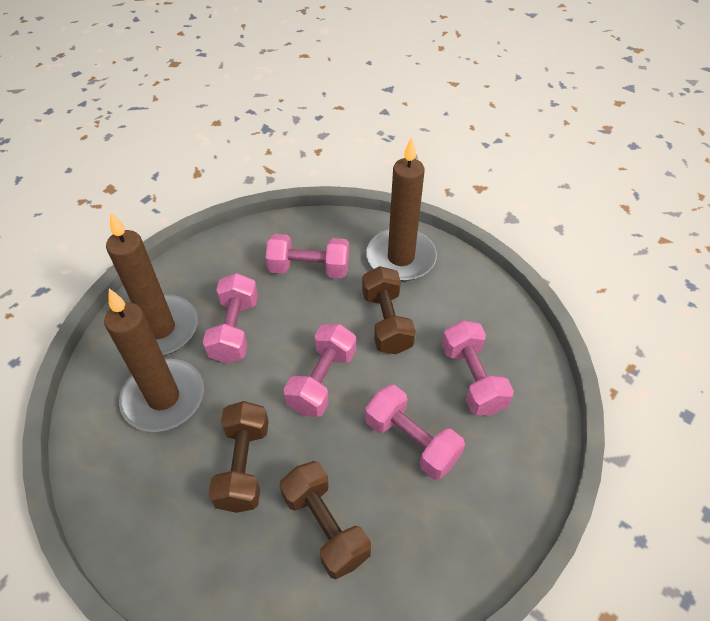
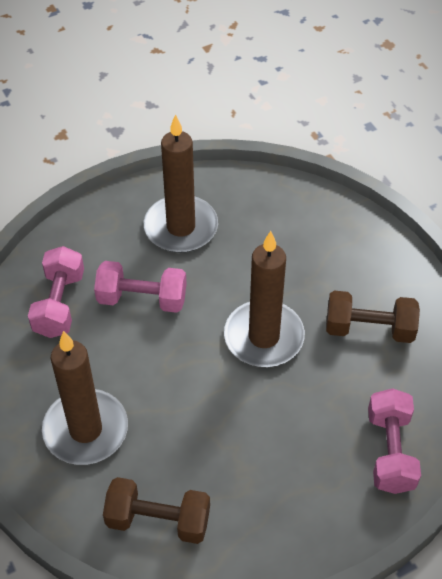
brown dumbbell: [208,401,269,513] [280,461,371,579] [362,266,416,354] = 3 -> [103,477,210,544] [326,291,420,343] = 2
pink dumbbell: [203,273,258,363] [265,234,349,278] [284,324,356,417] [365,385,465,479] [442,320,514,416] = 5 -> [28,246,84,338] [94,261,187,313] [368,388,421,494] = 3

